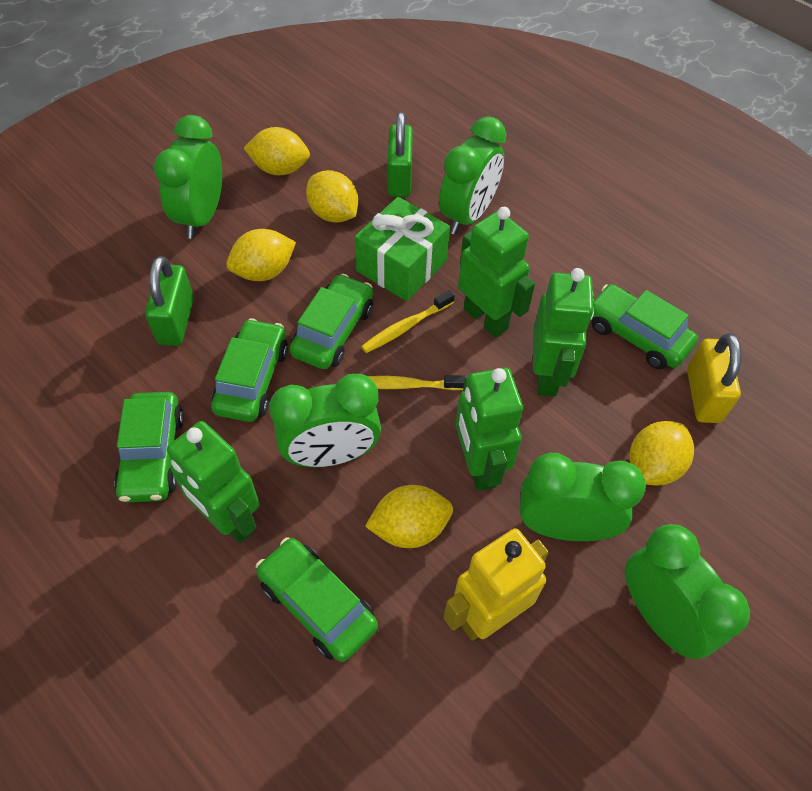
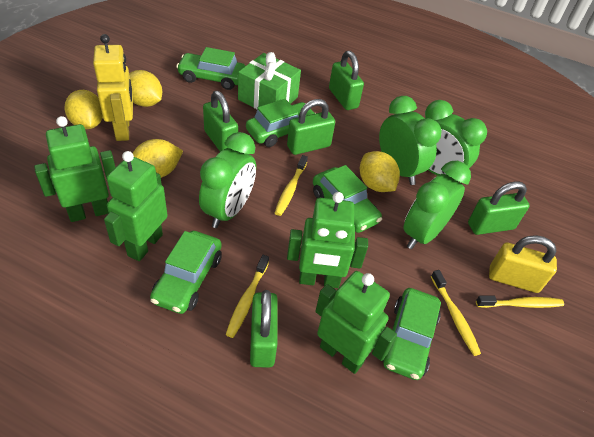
green clock: [154,115,222,239] [269,374,381,467] [439,116,506,234] [520,453,646,541] [625,524,750,659] = 5 -> [199,132,256,228] [379,96,441,185] [403,161,471,249] [425,100,487,182] = 4
green padlock: [145,256,194,346] [388,112,413,197] = 2 -> [203,91,238,152] [250,290,278,367] [287,99,335,155] [329,51,364,110] [468,181,530,235] = 5
yellow lemon: [226,229,296,281] [244,127,310,175] [306,170,358,223] [365,485,453,548] [630,421,694,485] = 5 -> [65,90,103,129] [129,70,162,107] [133,139,183,178] [360,151,400,192] = 4
yellow toothbrush: [361,290,455,353] [368,375,466,390] = 2 -> [226,255,269,338] [275,155,308,216] [431,270,481,356] [476,296,564,308] = 4

